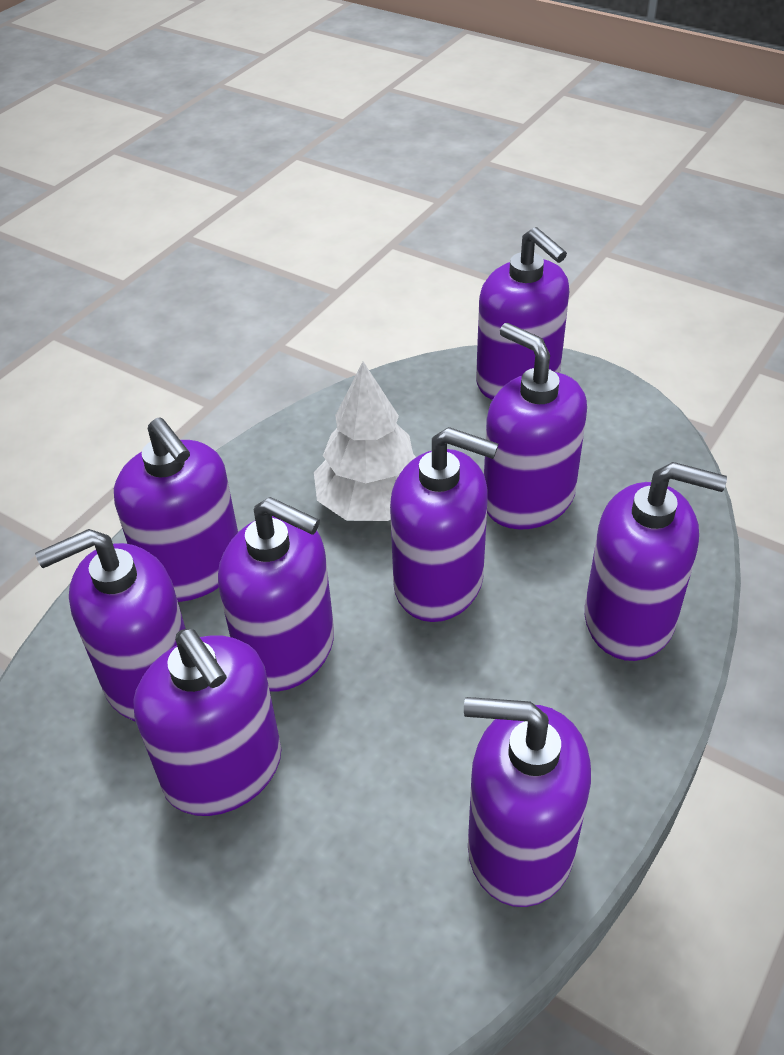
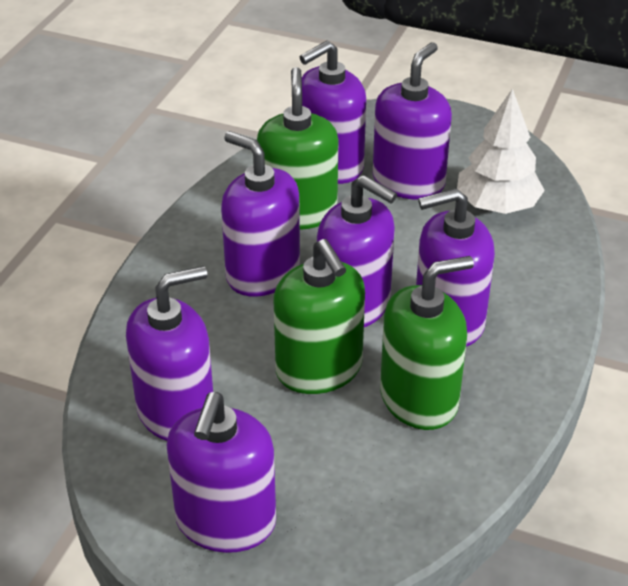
green soap dispenser: none = 0 -> [257,67,338,230] [273,239,365,394] [380,256,474,430] = 3
purple soap dispenser: [35,529,186,722] [114,417,238,602] [133,629,281,816] [218,497,334,692] [390,427,498,622] [464,697,591,907] [476,227,569,400] [484,323,587,530] [585,462,727,661] = 9 -> [126,266,213,441] [167,392,276,553] [221,131,300,297] [300,41,366,184] [317,175,397,327] [373,42,452,200] [416,188,495,347] = 7

